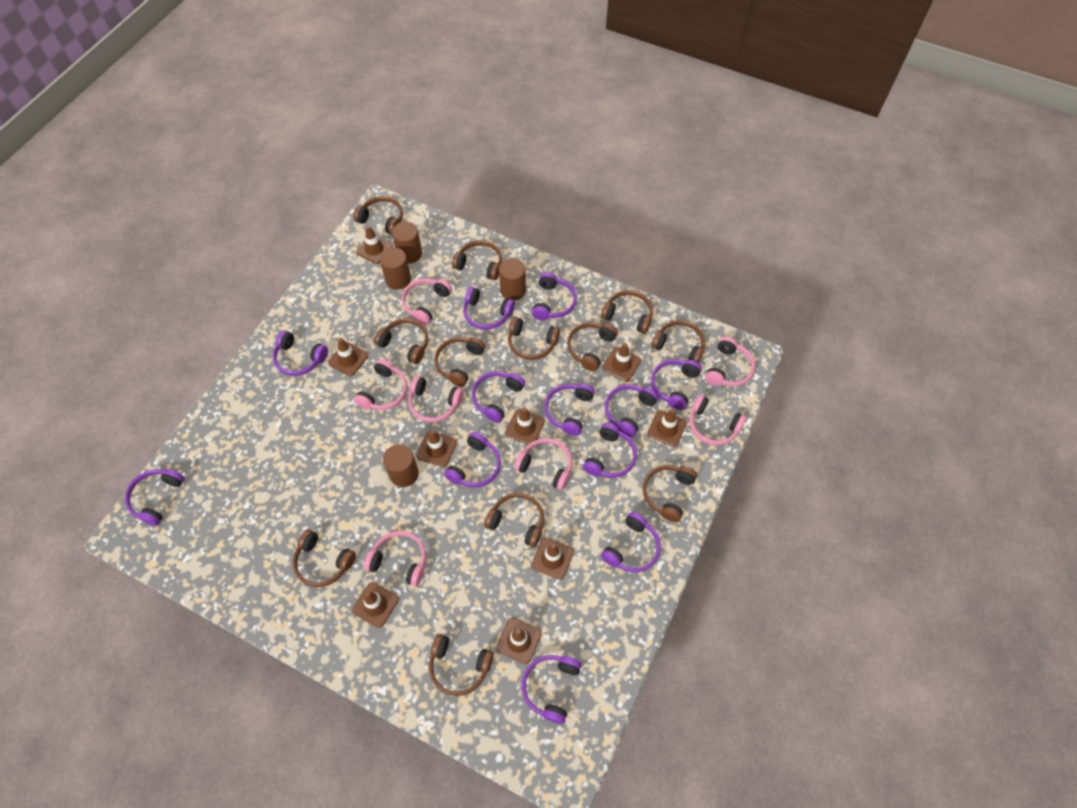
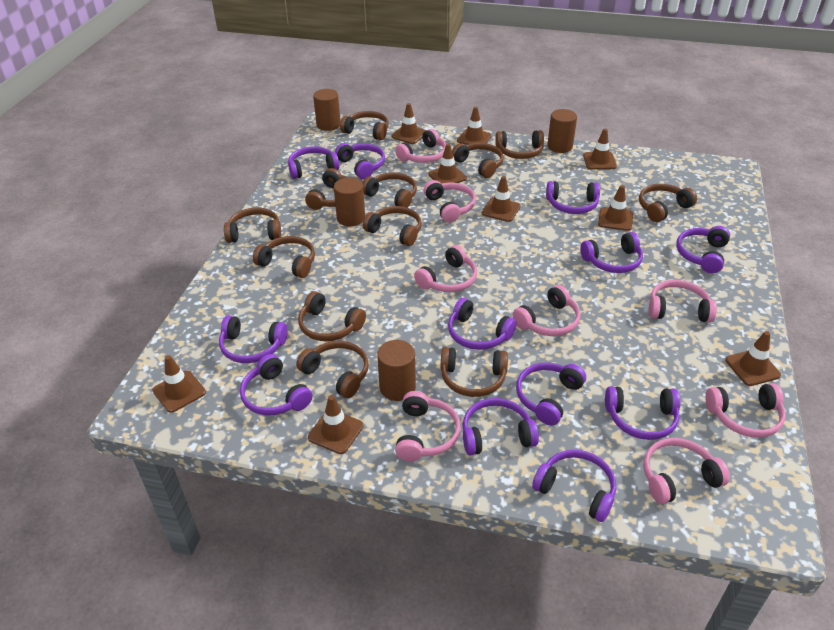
pink headphones: [354,359,408,410] [364,531,426,586] [402,278,452,325] [408,376,464,422] [514,438,572,490] [690,395,747,445] [705,337,755,386] = 7 -> [395,129,446,163] [395,391,461,461] [414,245,477,292] [424,180,476,223] [513,285,581,336] [643,438,730,504] [649,280,717,323] [705,383,786,438] = 8

